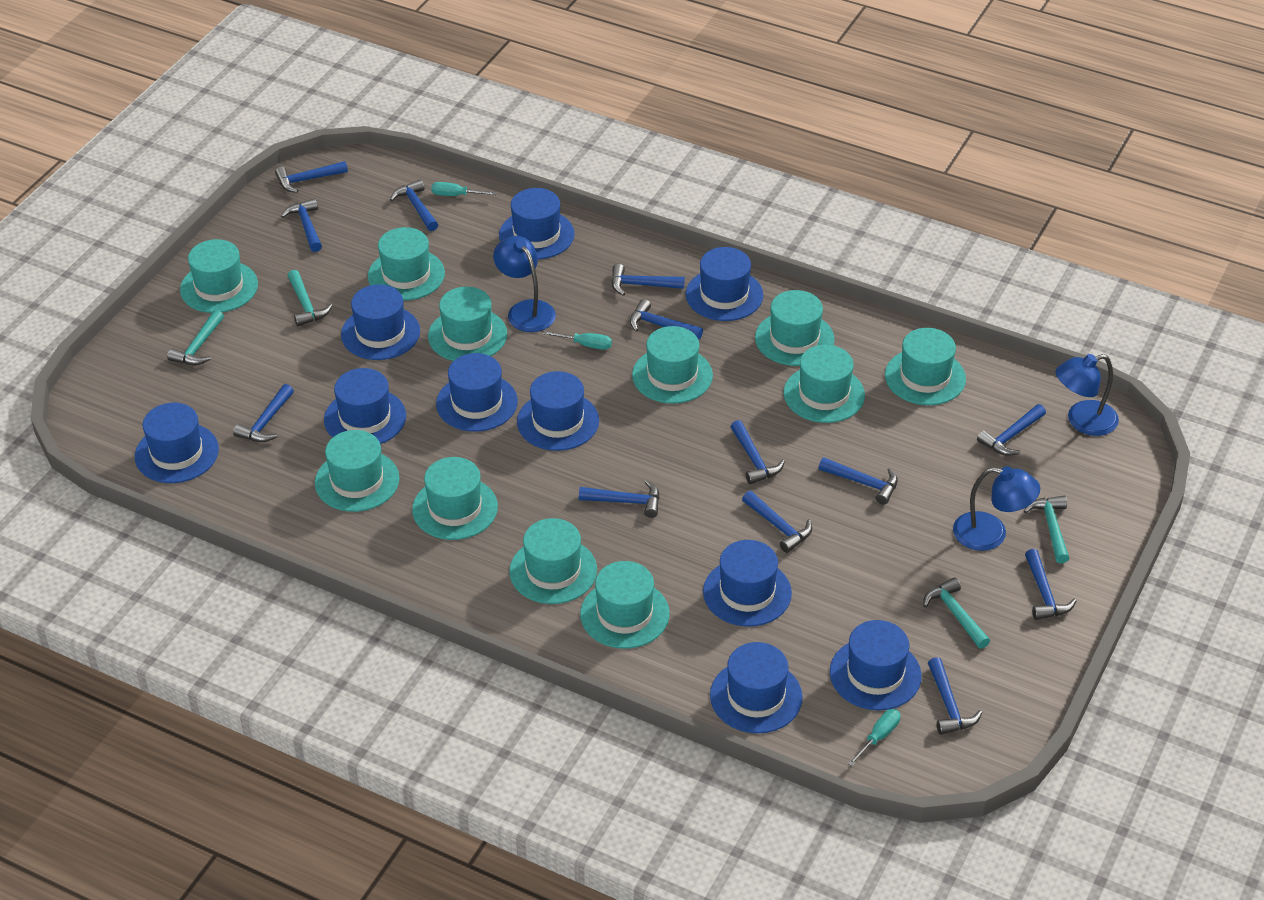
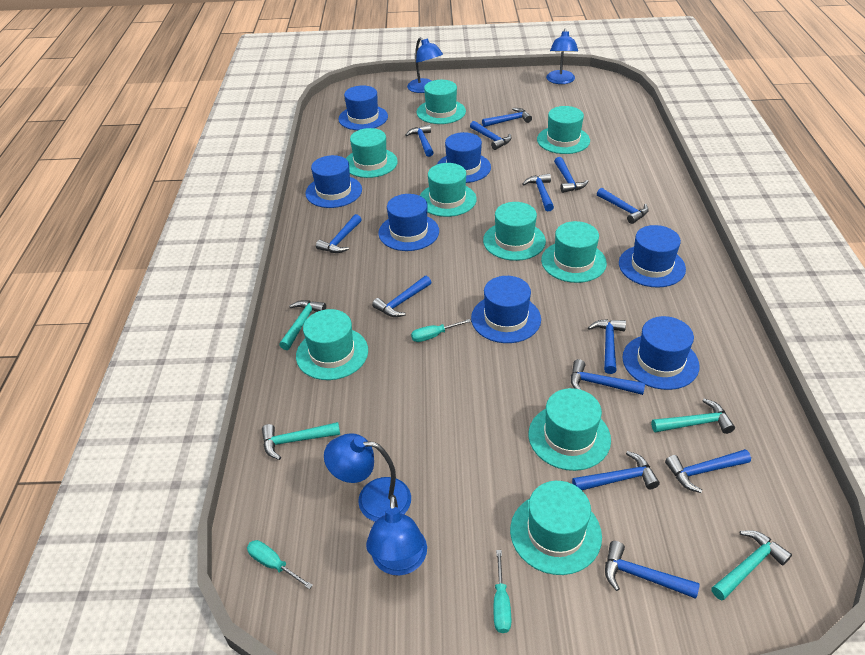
blue hat: [135,403,219,483] [324,368,406,444] [341,284,420,360] [436,353,518,432] [499,188,575,259] [517,371,599,451] [686,247,763,321] [703,540,792,626] [710,642,803,733] [830,620,921,710] = 10 -> [305,155,362,208] [338,85,388,130] [378,194,439,251] [437,132,491,183] [471,276,541,343] [619,225,686,288] [622,316,699,390] = 7
blue lamp: [493,236,556,332] [953,466,1040,551] [1056,354,1119,436] = 3 -> [324,433,411,522] [366,495,427,576] [407,37,443,93] [546,29,578,84] = 4
turquoise hat: [180,239,258,313] [315,430,400,512] [368,227,445,300] [412,457,498,540] [428,287,507,361] [510,518,597,604] [580,561,669,649] [632,326,713,404] [755,290,835,366] [784,345,865,423] [885,328,966,405] = 11 -> [296,309,368,380] [346,128,398,178] [417,80,466,124] [420,163,477,217] [483,202,546,261] [510,481,602,575] [529,388,611,471] [537,106,590,154] [541,221,607,283] = 9

